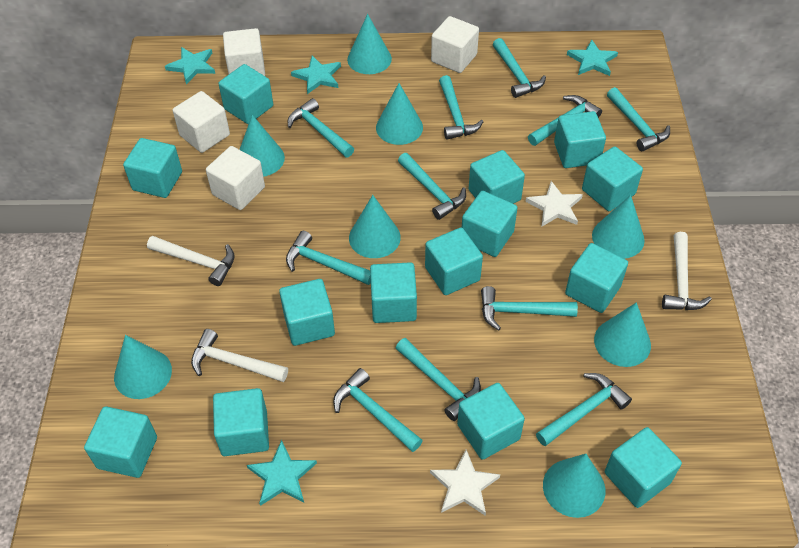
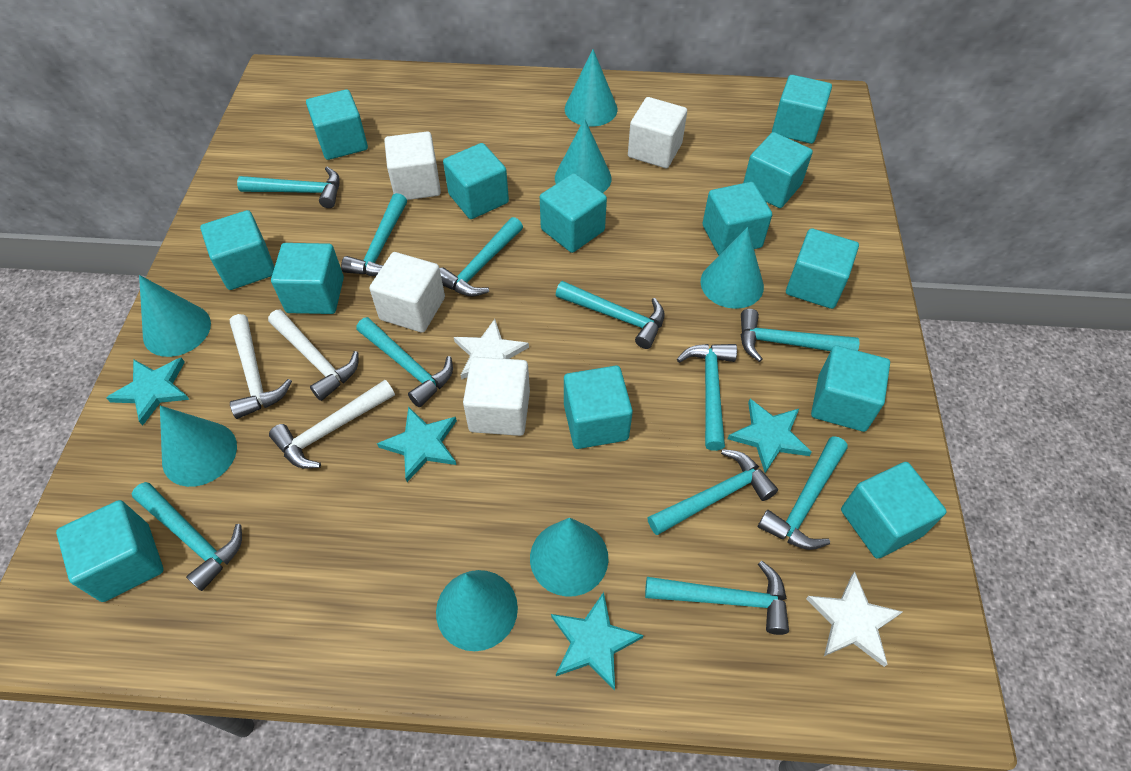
turquoise cone: [114,335,172,399] [239,115,285,177] [347,14,392,74] [349,195,401,258] [376,83,423,145] [543,454,605,518] [592,195,645,259] [594,302,651,367] = 8 -> [139,275,211,357] [160,406,237,487] [436,570,518,651] [530,518,608,596] [555,119,611,193] [565,49,617,127] [701,227,764,309] = 7
turquoise cube: [84,406,157,478] [123,138,182,198] [213,388,269,456] [218,64,273,124] [279,279,335,346] [370,262,417,323] [425,228,483,295] [457,383,525,460] [462,191,518,257] [469,150,525,204] [554,111,606,168] [565,243,628,313] [582,146,643,211] [605,427,682,508] = 14 -> [56,500,163,602] [200,210,274,290] [271,243,344,314] [306,89,368,160] [443,143,509,219] [540,173,607,253] [564,366,633,449] [703,182,772,255] [743,132,813,208] [772,75,832,144] [786,228,859,309] [811,345,890,432] [841,462,947,559] = 13

